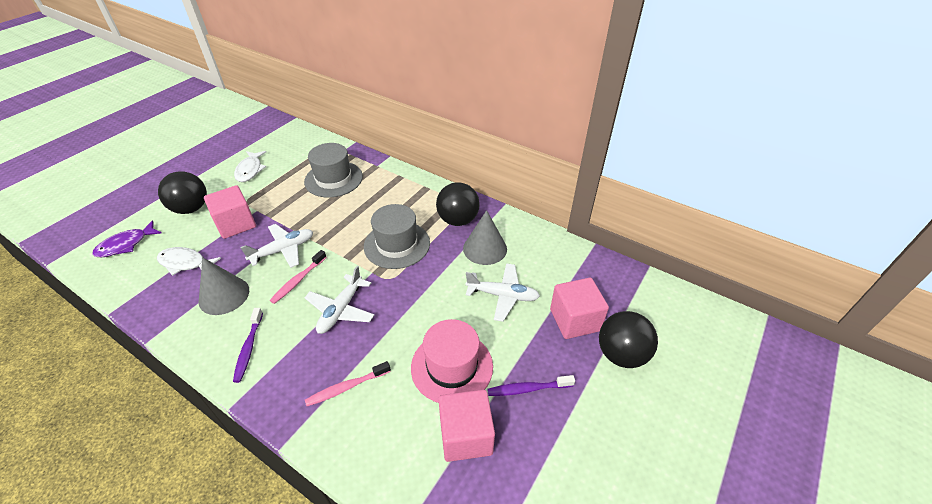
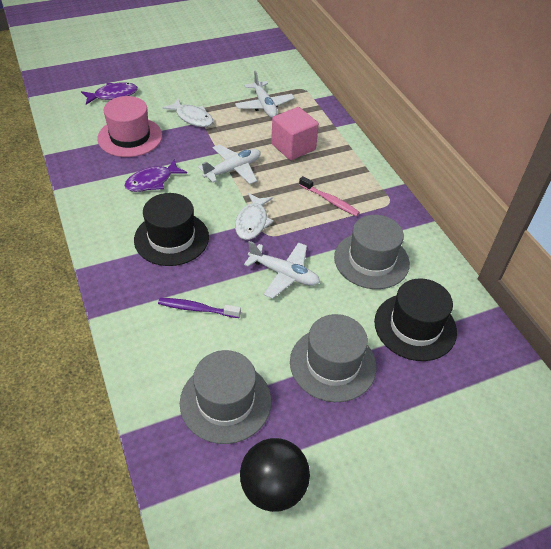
black ball: [158,171,207,214] [436,182,480,226] [599,311,658,368] = 3 -> [240,438,310,512] = 1
black hat: none = 0 -> [134,193,209,266] [374,278,457,361] = 2
grey cone: [199,257,249,315] [463,210,507,265] = 2 -> none = 0
grey hat: [304,143,363,197] [364,204,430,269] = 2 -> [180,350,271,444] [290,314,376,402] [334,215,410,289] = 3
pink cube: [204,185,256,239] [438,390,495,462] [550,278,609,339] = 3 -> [271,107,319,160] = 1
pink toothbrush: [270,250,327,304] [305,361,391,406] = 2 -> [299,176,360,216] = 1
purple fish: [93,220,162,257] = 1 -> [81,82,138,105] [124,159,187,192] = 2
purple toothbrush: [233,308,263,383] [487,375,575,396] = 2 -> [158,298,241,318] = 1

